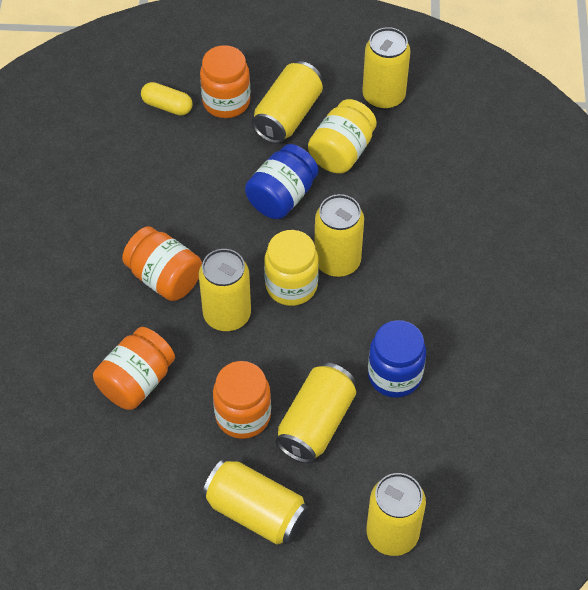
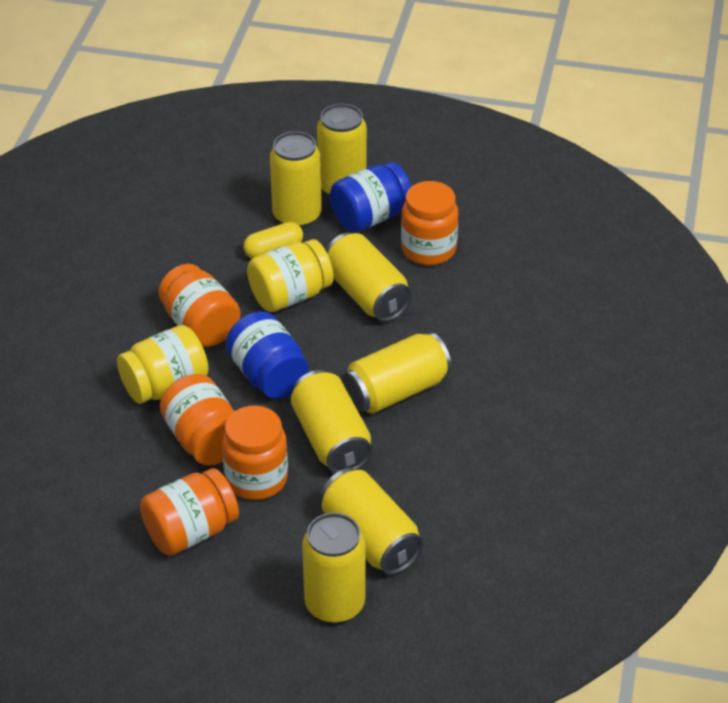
orange jar: [93,327,175,410] [122,227,202,301] [200,45,250,118] [213,361,271,439] = 4 -> [140,468,239,556] [159,264,241,347] [160,374,235,465] [222,406,288,500] [401,181,458,265] = 5

